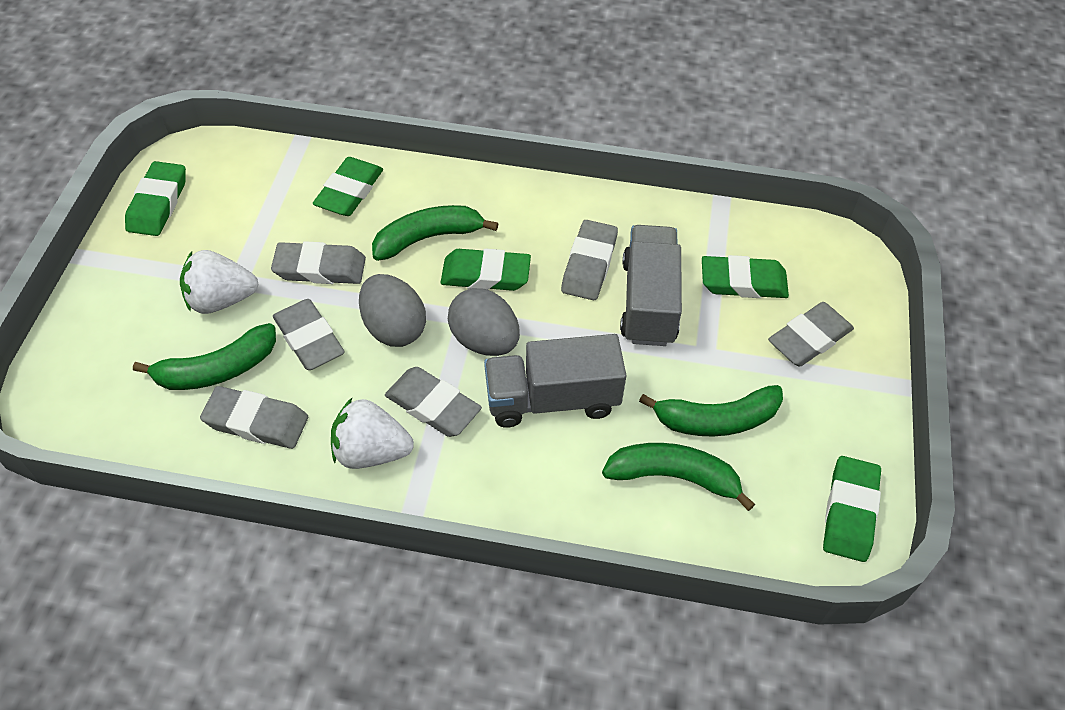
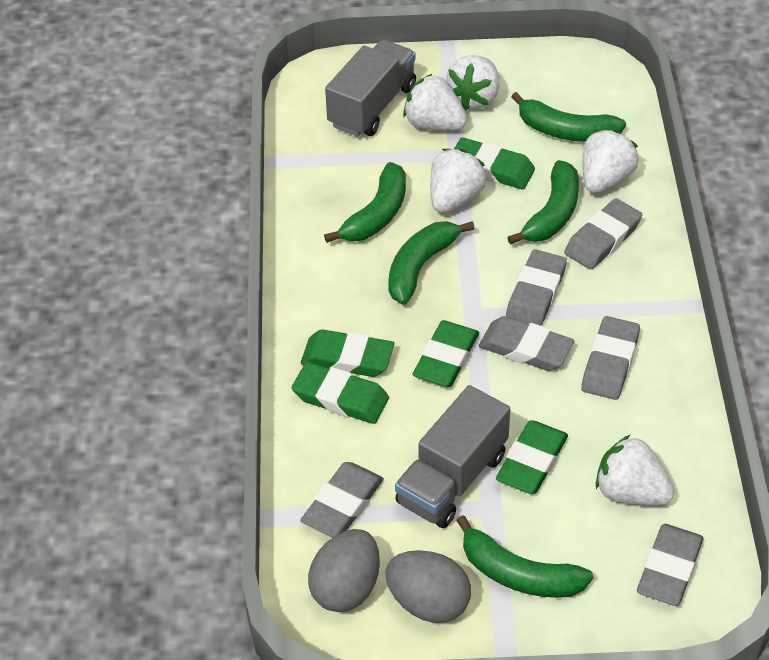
green banana: [133,323,276,390] [372,205,499,261] [602,443,755,511] [639,385,783,437] = 4 -> [324,162,406,243] [388,221,475,305] [456,515,593,598] [507,160,579,245] [511,92,626,142] = 5
white strawberry: [180,250,259,314] [331,398,414,469] = 2 -> [403,74,467,130] [430,149,487,213] [446,55,499,110] [583,130,639,193] [596,435,674,505] = 5

